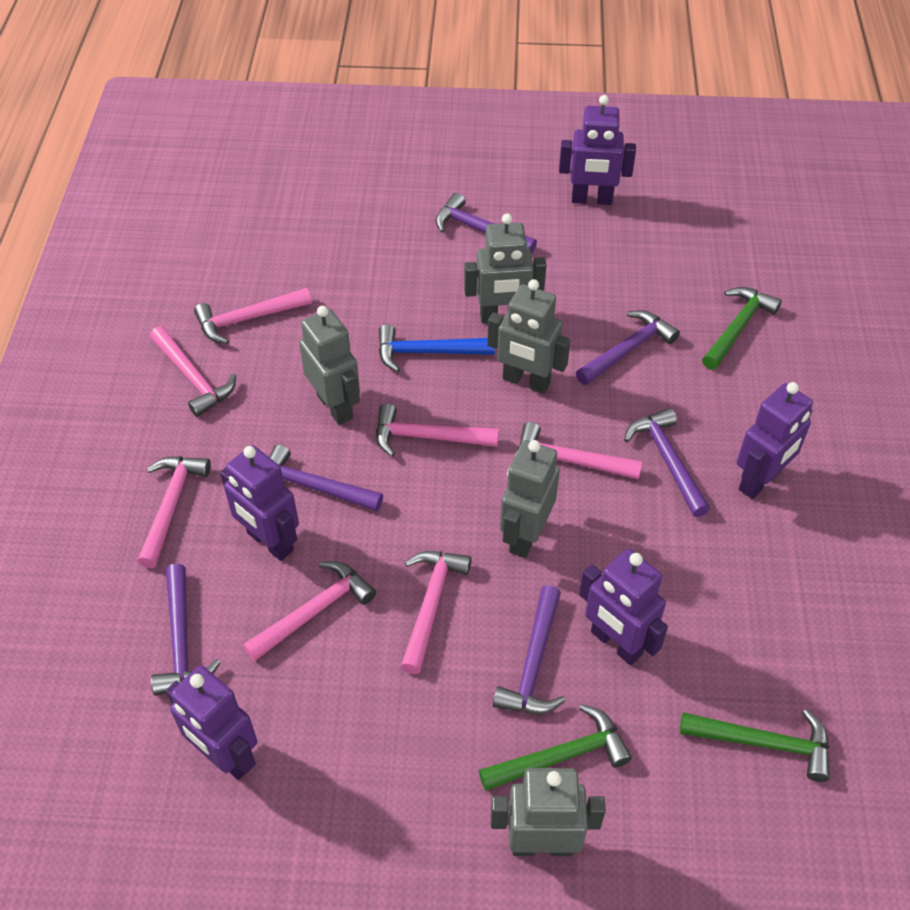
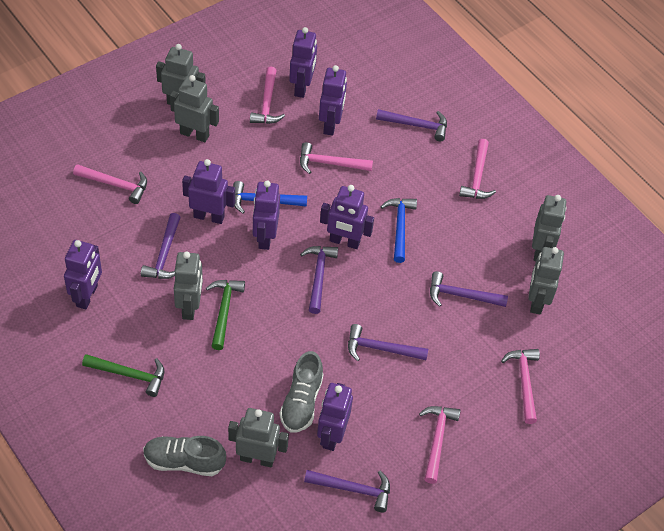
blue hammer: [379,324,495,372] = 1 -> [233,181,307,214] [381,198,417,263] = 2
green hammer: [479,704,632,791] [680,709,830,782] [702,287,782,370] = 3 -> [82,354,164,397] [206,280,245,350] = 2
grey robot: [299,306,360,425] [464,213,546,324] [487,279,570,394] [491,768,606,856] [500,440,560,558] = 5 -> [156,44,206,105] [170,75,219,142] [174,252,203,320] [228,408,289,467] [528,247,564,315] [532,195,567,261] = 6
grey shoe: none = 0 -> [143,436,226,476] [279,351,324,433] = 2
pink hammer: [137,456,211,568] [150,326,236,417] [194,288,312,344] [243,561,376,661] [376,404,499,457] [400,551,472,674] [517,422,642,480] = 7 -> [73,164,147,204] [250,67,285,124] [300,142,373,174] [419,406,461,484] [459,139,496,199] [501,349,540,424] = 6
purple robot: [166,666,257,780] [220,445,299,561] [559,95,636,205] [579,549,668,665] [737,382,813,499] = 5 -> [64,240,102,309] [182,159,235,224] [253,180,280,250] [289,27,317,98] [317,383,353,451] [319,65,347,136] [320,185,374,249] = 7

